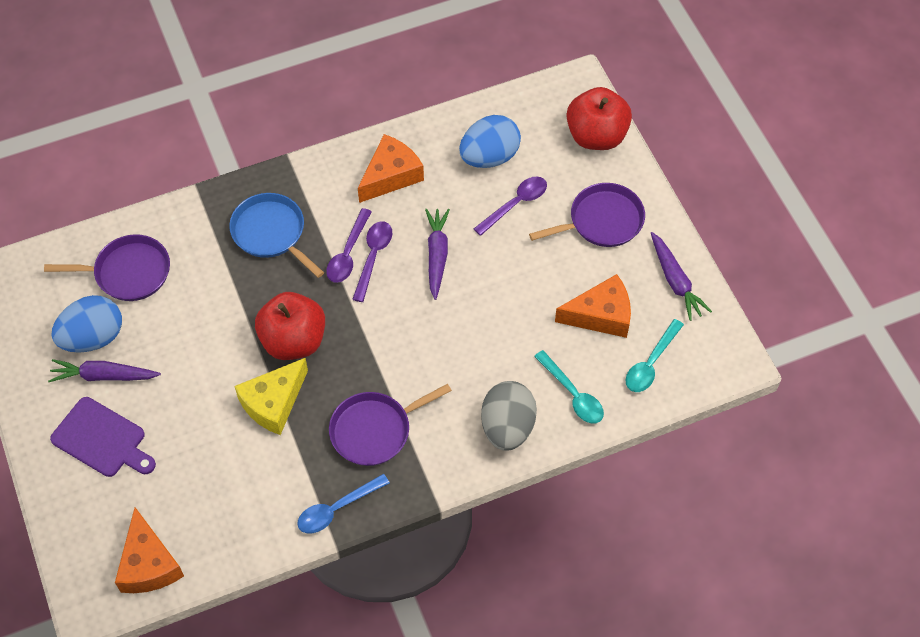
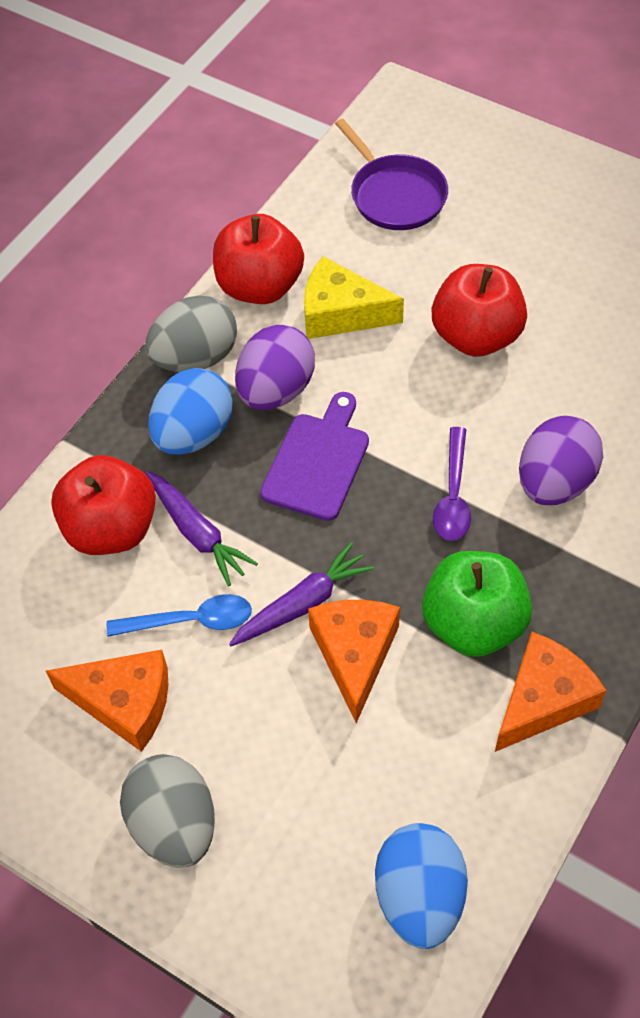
blue pan: [229,193,324,278] = 1 -> none = 0
green apple: none = 0 -> [422,551,532,657] = 1
grey egg: [481,381,537,451] = 1 -> [120,754,215,868] [145,296,237,372] = 2
purple carrot: [48,359,161,382] [425,209,450,300] [651,232,712,321] = 3 -> [146,471,258,586] [229,542,374,646] = 2
purple egg: none = 0 -> [235,325,315,410] [519,415,603,505] = 2
purple pan: [44,234,170,301] [329,384,452,466] [529,183,645,247] = 3 -> [335,119,448,230] = 1
purple spoon: [326,208,372,283] [352,221,392,302] [474,177,547,236] = 3 -> [433,427,471,541] = 1
red apple: [255,292,325,360] [567,87,632,150] = 2 -> [51,455,156,555] [213,214,304,304] [432,264,527,357] = 3
turquoise spoon: [534,350,604,423] [626,319,684,392] = 2 -> none = 0

